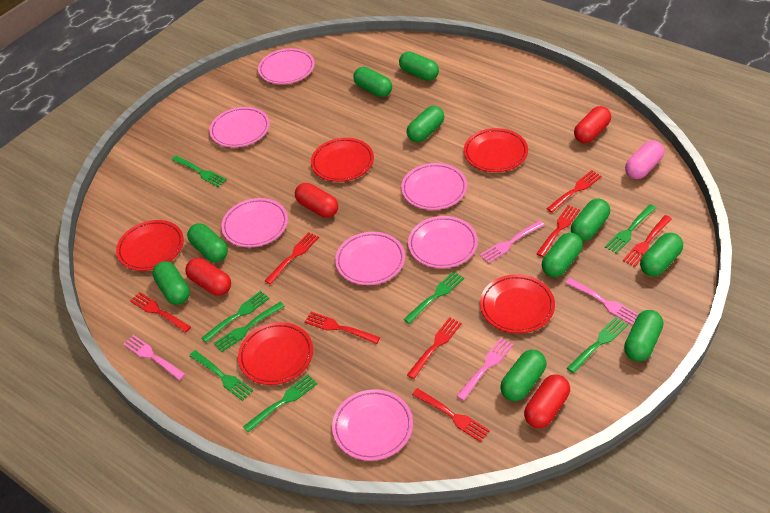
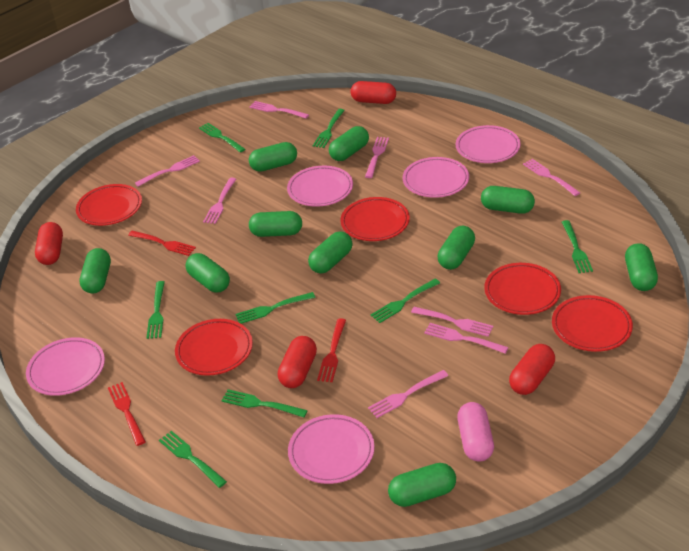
pink fork: [123,335,186,380] [457,338,514,401] [480,220,544,263] [565,278,639,325] = 4 -> [135,155,200,187] [203,178,236,224] [249,101,309,119] [365,137,389,178] [368,370,448,418] [411,307,493,337] [424,323,509,354] [523,159,580,196] = 8
pink plate: [209,107,270,147] [221,198,288,248] [258,48,315,84] [332,389,413,461] [335,232,405,285] [401,163,467,210] [408,216,478,268] = 7 -> [26,337,105,396] [287,166,353,207] [288,414,375,484] [403,157,469,198] [456,125,521,163] = 5
red fork: [130,292,191,333] [265,232,319,285] [304,312,380,344] [407,317,462,379] [412,388,490,442] [536,205,580,257] [546,170,602,213] [623,215,672,267] = 8 -> [108,382,146,446] [128,231,196,256] [317,318,346,382] = 3

